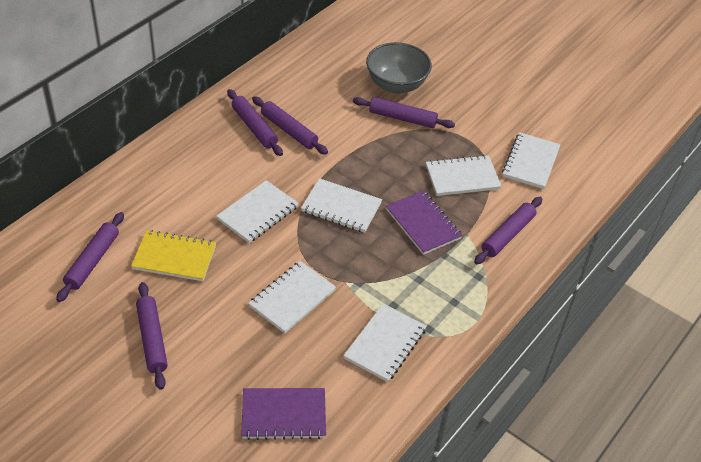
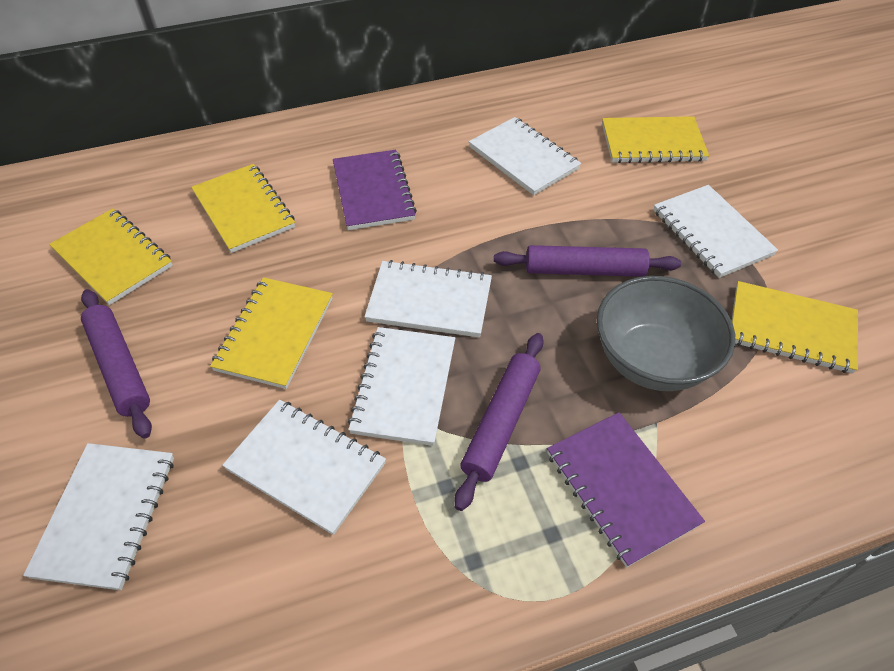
purple rolling pin: [56,212,124,302] [136,282,168,390] [227,89,283,156] [252,96,328,155] [353,97,455,128] [474,197,542,264] = 6 -> [81,289,152,439] [455,333,544,511] [494,245,681,277] = 3
yellow notebook: [131,230,216,281] = 1 -> [49,208,173,305] [191,164,295,253] [210,277,333,389] [602,116,709,163] [732,281,858,374] = 5

